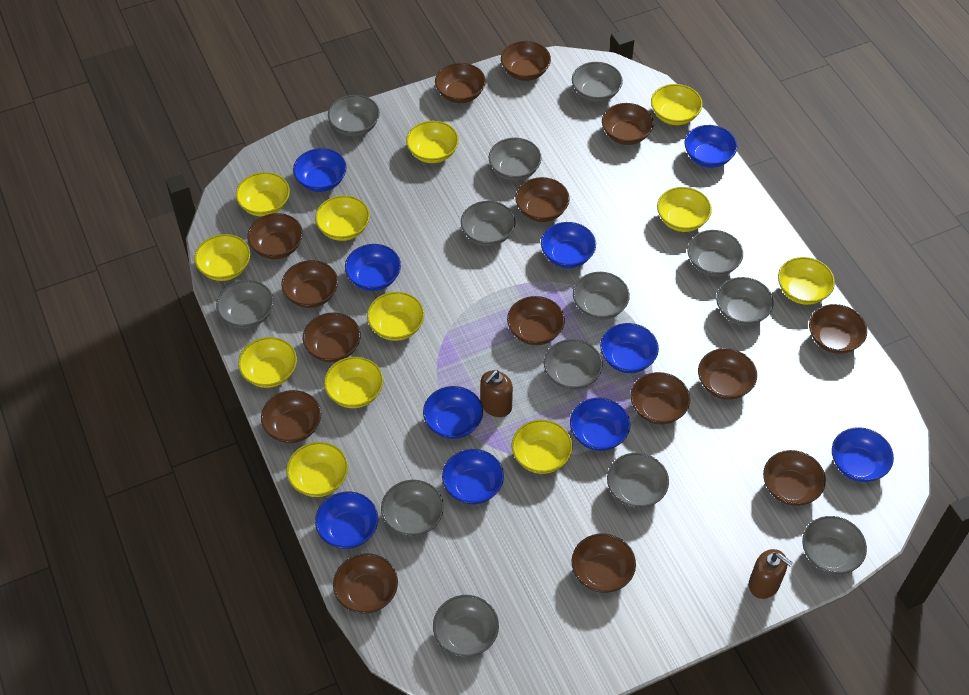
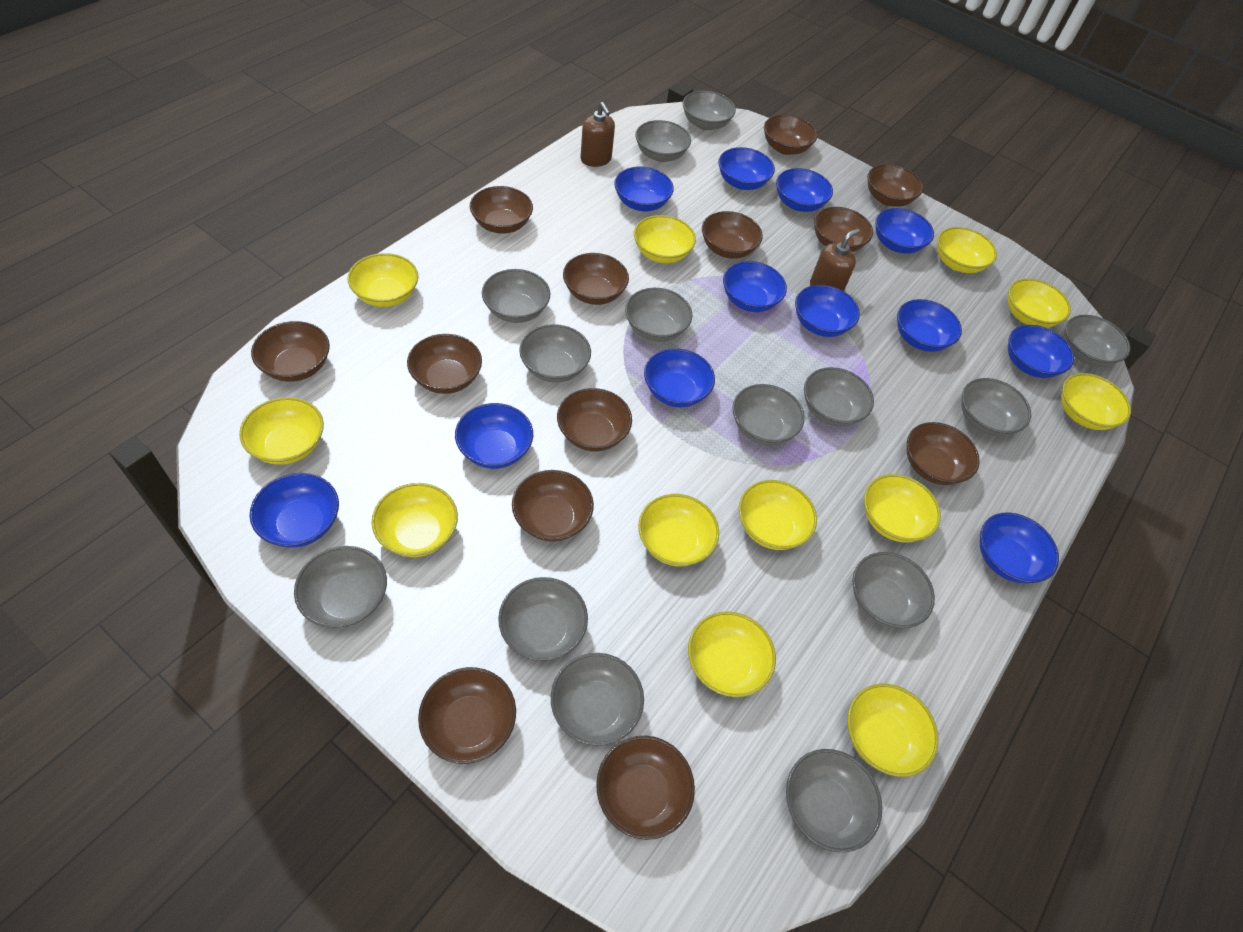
blue bowl: [293,148,347,192] [315,492,378,549] [345,244,401,291] [423,386,483,439] [442,449,504,504] [541,222,596,268] [570,398,630,451] [600,323,659,373] [685,125,737,168] [832,427,894,482] = 10 -> [250,473,339,548] [455,403,533,469] [614,167,674,211] [644,348,715,407] [718,147,775,190] [723,261,787,312] [776,168,833,212] [795,285,860,337] [875,208,934,254] [897,299,962,352] [980,512,1059,583] [1008,325,1074,378] = 12
brown bowl: [247,213,303,259] [261,390,321,443] [281,260,338,308] [303,313,361,362] [333,553,398,614] [435,63,486,103] [501,41,551,81] [507,296,565,345] [515,177,570,222] [572,533,636,593] [602,103,654,145] [630,372,690,425] [698,348,757,400] [763,450,826,506] [809,304,867,354] = 15 -> [251,321,330,382] [407,334,482,394] [418,667,516,764] [470,186,533,234] [512,470,594,542] [557,388,632,451] [563,253,629,305] [596,736,695,840] [702,211,763,259] [764,114,817,155] [814,207,873,252] [867,164,923,207] [907,422,980,485] = 13
grey bowl: [216,280,273,329] [328,95,380,137] [381,480,444,537] [433,595,499,657] [461,201,515,246] [489,138,542,181] [544,339,603,390] [572,62,623,102] [573,272,630,320] [607,453,669,508] [688,230,743,277] [716,277,774,326] [802,516,867,574] = 13 -> [294,546,387,628] [482,269,550,323] [498,577,588,661] [519,324,591,383] [551,653,644,746] [625,288,693,342] [635,120,691,162] [683,91,736,130] [732,384,805,445] [786,749,882,852] [804,367,874,426] [852,552,935,628] [961,378,1031,436] [1064,315,1130,367] = 14

